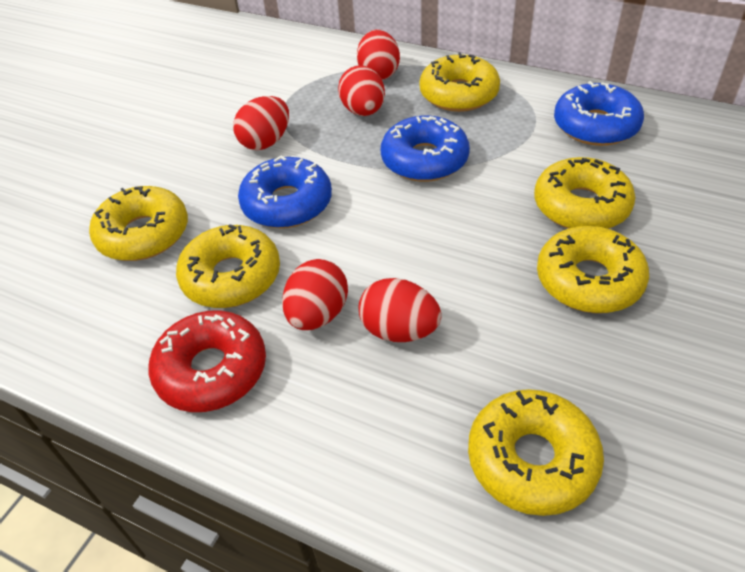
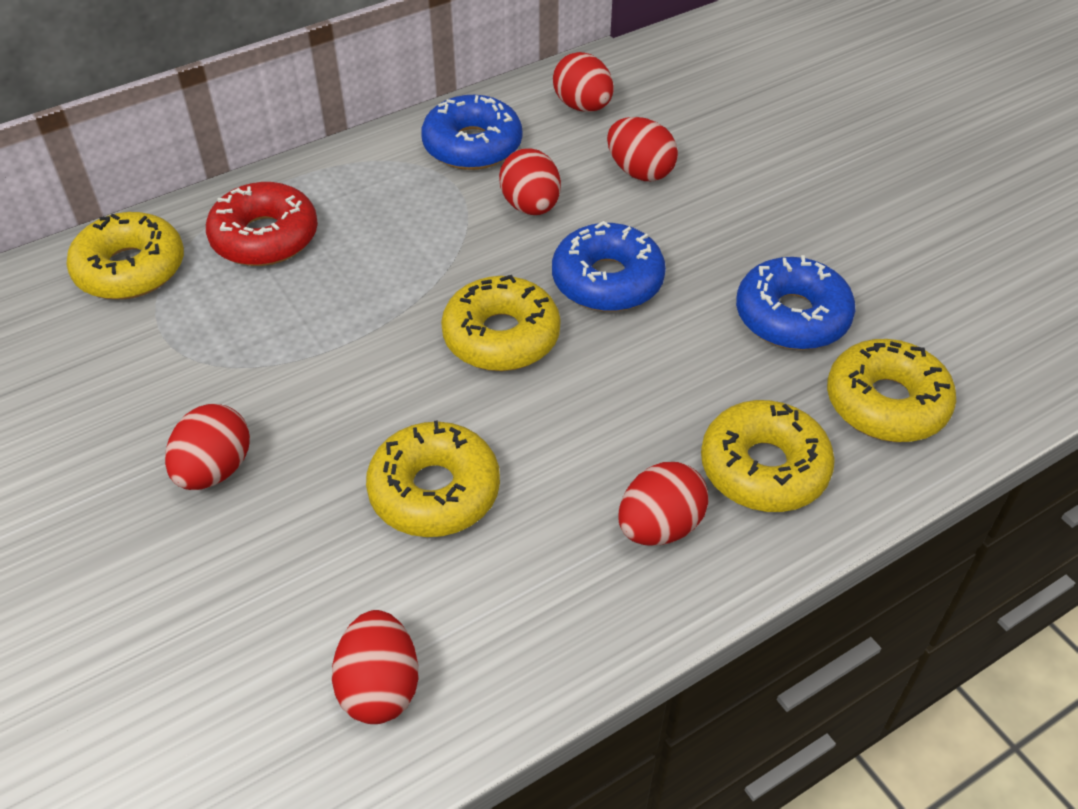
red egg: [233,96,289,150] [282,259,348,330] [338,65,385,116] [357,30,400,80] [359,278,442,342] = 5 -> [165,404,250,490] [332,610,418,724] [499,148,561,215] [553,52,614,112] [607,117,678,181] [619,462,709,546] = 6
yellow donut: [89,186,188,261] [176,224,280,308] [420,52,500,112] [468,389,604,516] [534,157,636,229] [537,226,649,313] = 6 -> [66,212,184,299] [366,420,500,537] [441,275,561,371] [701,400,835,512] [827,339,956,442] = 5

